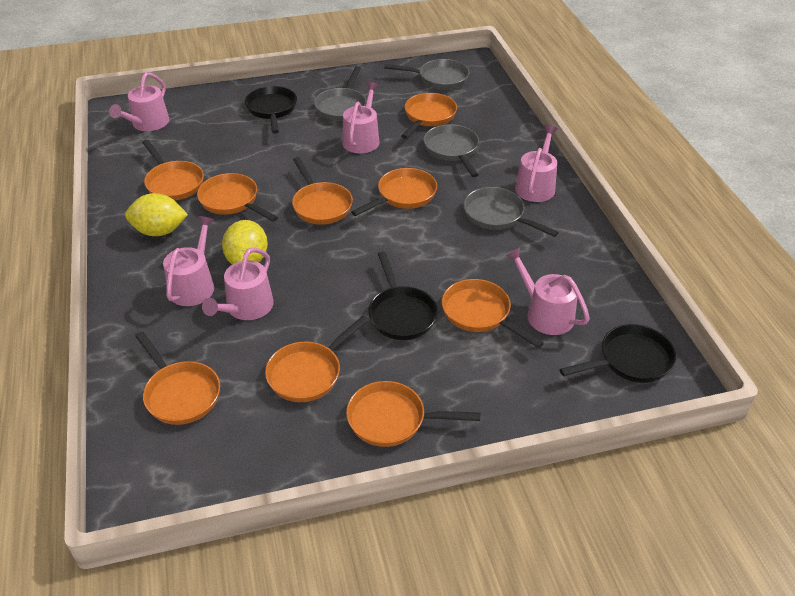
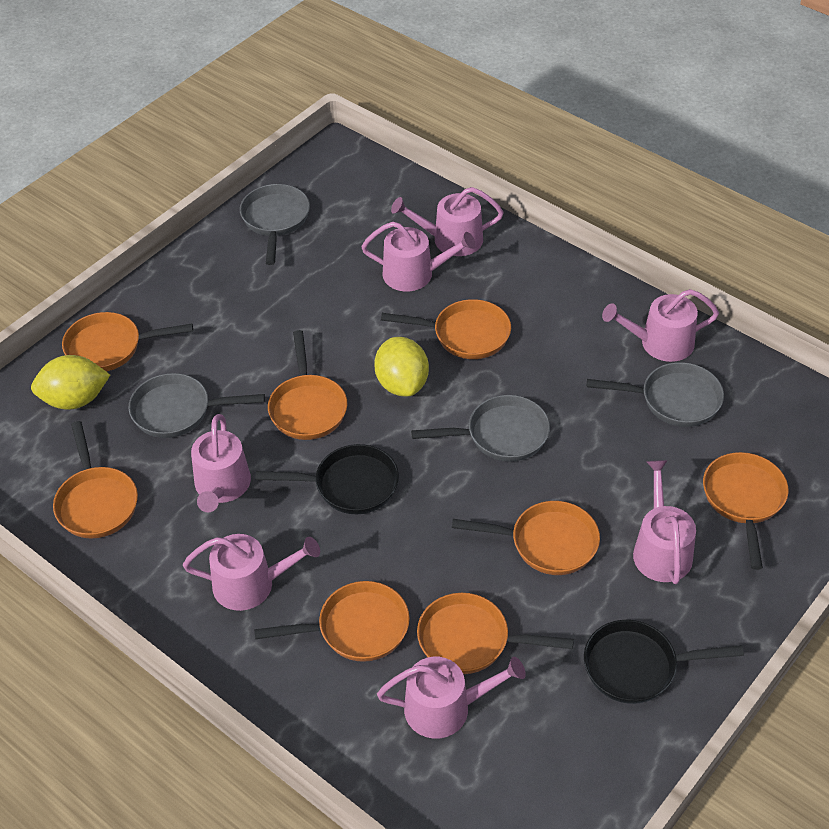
black pan: [245,86,297,134] [368,251,438,340] [559,324,676,383] = 3 -> [255,444,399,514] [584,620,744,704] = 2
orange pan: [135,331,220,425] [142,140,204,200] [197,173,278,222] [265,316,369,402] [292,157,353,225] [346,381,480,447] [351,168,437,216] [401,93,457,139] [442,279,544,348] = 9 -> [53,421,138,538] [62,312,193,371] [254,581,410,662] [268,330,347,440] [381,299,511,359] [417,593,574,674] [452,501,600,575] [703,452,789,570] = 8
pink watering can: [109,72,169,131] [163,216,214,306] [202,247,274,320] [342,82,380,153] [505,247,590,335] [515,125,558,202] = 6 -> [183,534,320,611] [191,414,251,512] [361,222,476,291] [377,657,526,738] [391,187,504,256] [602,289,719,362] [633,460,696,584] = 7

